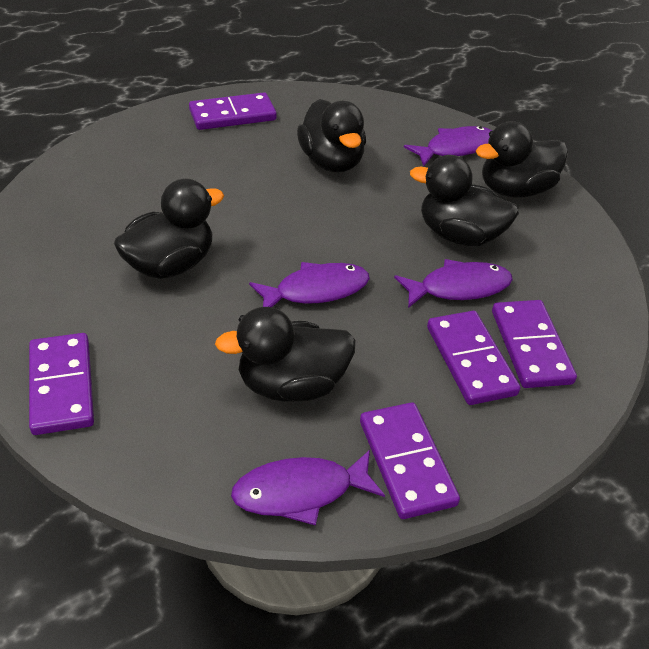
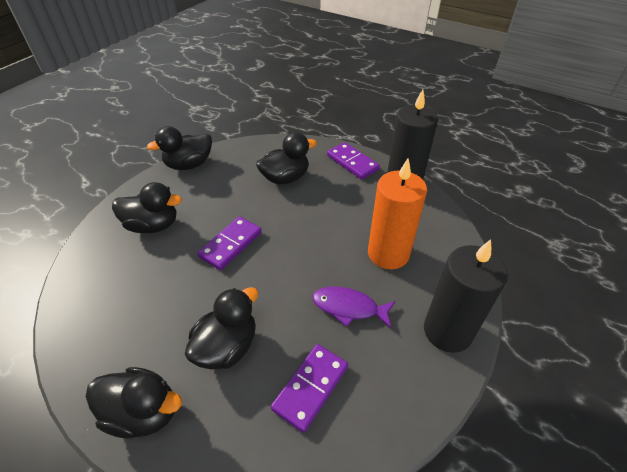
black candle: none = 0 -> [387,90,438,179] [424,239,508,353] = 2
orange candle: none = 0 -> [368,158,427,269] = 1
purple domino: [29,333,94,435] [189,92,277,130] [360,402,460,519] [427,311,520,405] [492,300,577,388] = 5 -> [197,216,262,270] [271,344,348,433] [327,142,380,180] = 3
purple fish: [231,450,385,526] [249,262,370,307] [394,259,513,308] [404,126,492,166] = 4 -> [313,287,395,328] = 1

